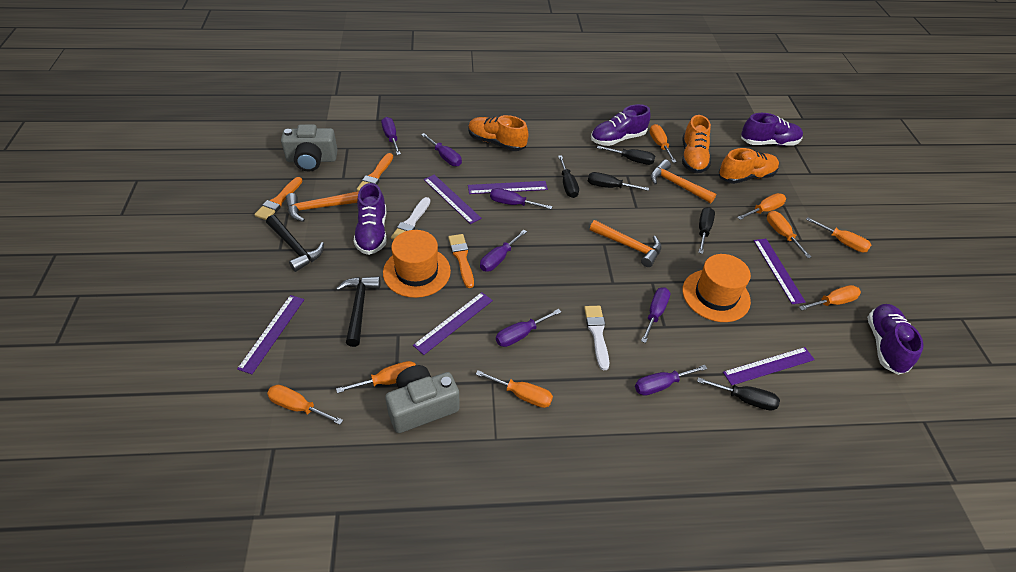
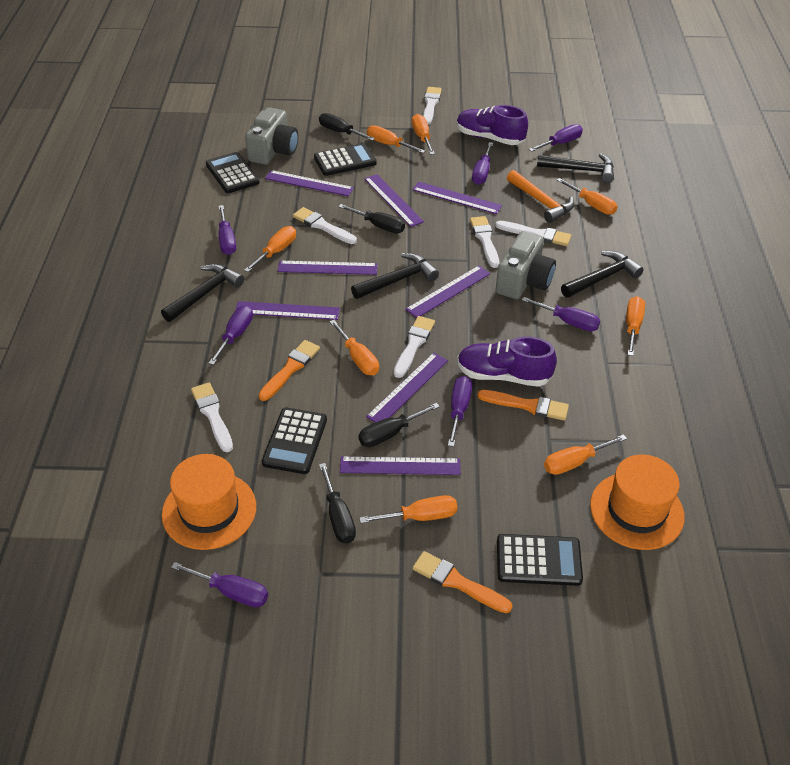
black calculator: none = 0 -> [206,152,260,193] [262,408,327,474] [314,143,377,176] [497,534,583,586] = 4
black hammer: [266,215,324,272] [336,276,380,347] = 2 -> [161,264,244,322] [351,253,439,299] [537,153,614,183] [561,251,644,298] = 4
black screwdriver: [558,155,579,198] [588,172,649,191] [597,146,655,165] [697,377,780,411] [698,207,715,254] = 5 -> [319,113,375,141] [319,463,356,543] [338,204,405,233] [359,403,440,447] = 4
orange hammer: [286,191,359,222] [590,220,661,267] [651,160,716,203] = 3 -> [507,170,574,223] = 1
orange shoe: [468,115,529,151] [682,115,711,173] [719,148,779,184] = 3 -> none = 0
purple ruler: [237,295,304,374] [413,292,493,355] [424,174,482,224] [468,181,548,194] [723,347,815,385] [753,239,806,304] = 6 -> [235,301,340,320] [265,170,354,196] [278,261,378,275] [340,456,461,475] [364,174,424,227] [366,353,448,423] [406,266,490,318] [412,182,502,214] = 8
purple shoe: [354,183,387,255] [591,104,651,146] [741,113,803,146] [867,304,924,375] = 4 -> [457,105,528,145] [457,336,557,387] = 2
white brush: [391,197,430,240] [584,306,609,370] = 2 -> [191,383,233,452] [293,207,357,244] [394,316,435,378] [423,87,442,124] [470,216,499,268] [495,221,571,246] = 6

